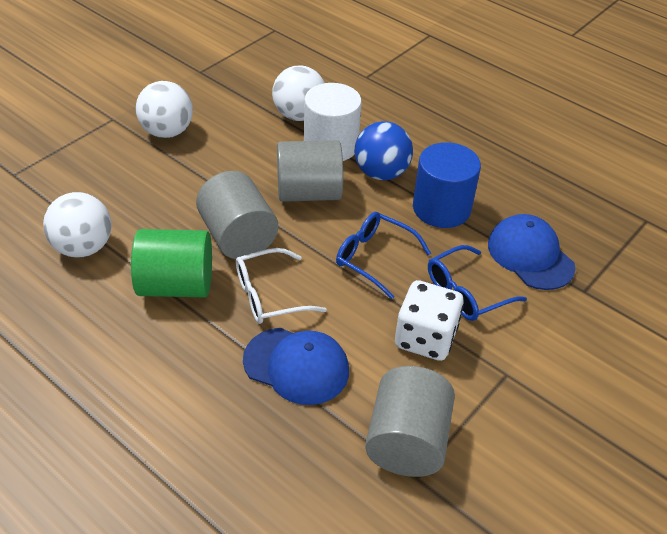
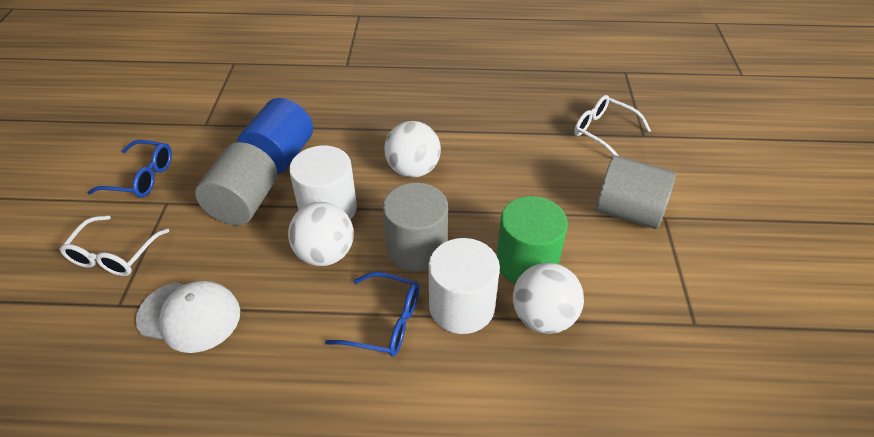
blue ball: [354,121,413,180] = 1 -> none = 0
blue cap: [243,328,349,405] [488,214,575,290] = 2 -> none = 0
white cap: none = 0 -> [136,281,240,353] = 1
white cylinder: [304,83,362,161] = 1 -> [289,146,357,220] [428,238,500,334] = 2
white dice: [395,280,464,361] = 1 -> none = 0
white glasses: [236,248,327,324] = 1 -> [59,215,169,276] [574,95,651,156] = 2

